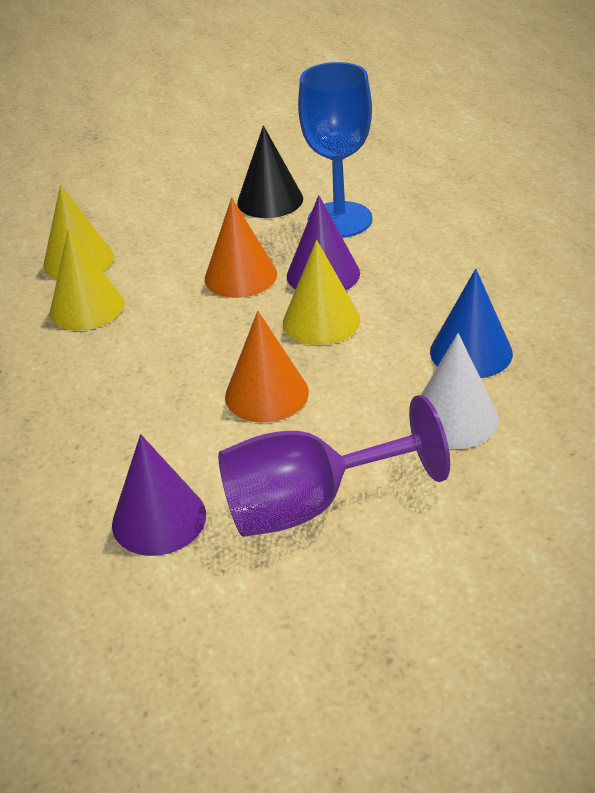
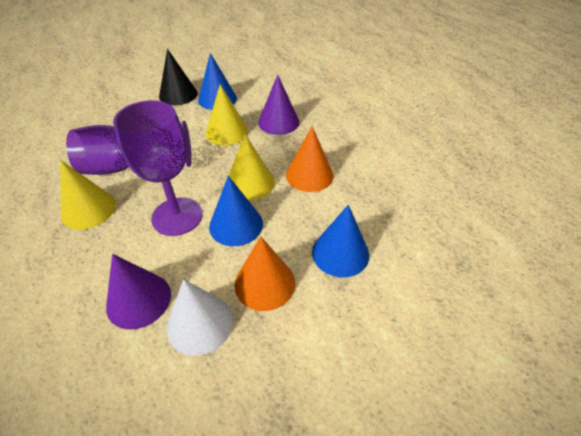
blue cone: [430,269,513,378] = 1 -> [198,53,237,110] [209,176,263,246] [312,205,369,277] = 3
blue goblet: [298,62,372,238] = 1 -> none = 0
purple goblet: [218,395,450,537] = 1 -> [66,121,192,175] [113,100,202,236] = 2

